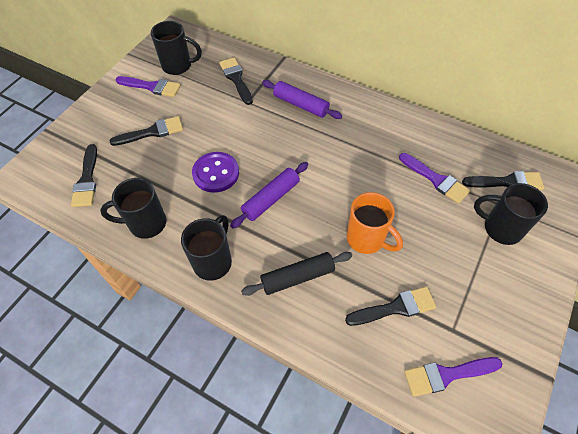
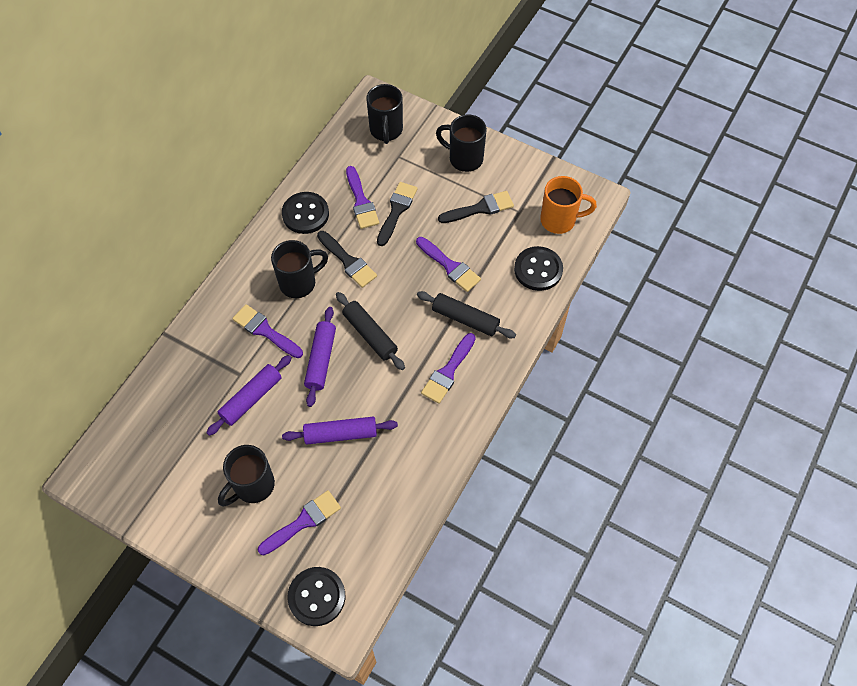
black brush: [71,144,97,207] [109,116,183,146] [219,58,253,105] [345,287,436,326] [462,171,545,190] = 5 -> [317,231,377,288] [377,182,418,246] [438,191,514,223] = 3
black button: none = 0 -> [282,192,329,234] [288,567,345,626] [514,246,563,291] = 3
black rolling pin: [241,252,352,296] = 1 -> [336,292,405,370] [417,291,516,338] = 2
purple brush: [115,76,181,97] [399,153,470,204] [404,357,502,397] = 3 -> [232,304,303,358] [258,490,341,555] [346,166,379,229] [416,237,481,292] [421,333,476,404] = 5
purple button: [192,152,239,193] = 1 -> none = 0
purple rolling pin: [230,162,308,228] [262,80,342,119] = 2 -> [206,355,292,436] [282,417,398,444] [304,307,336,407] = 3

